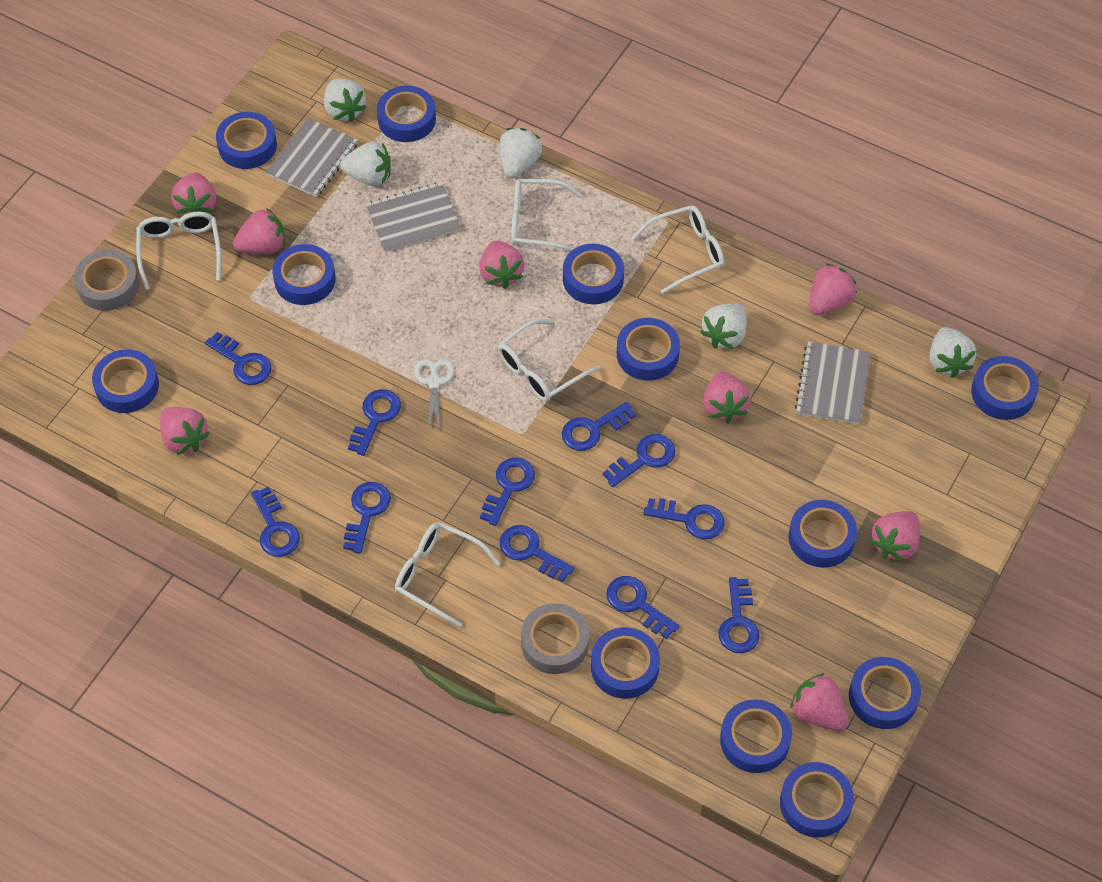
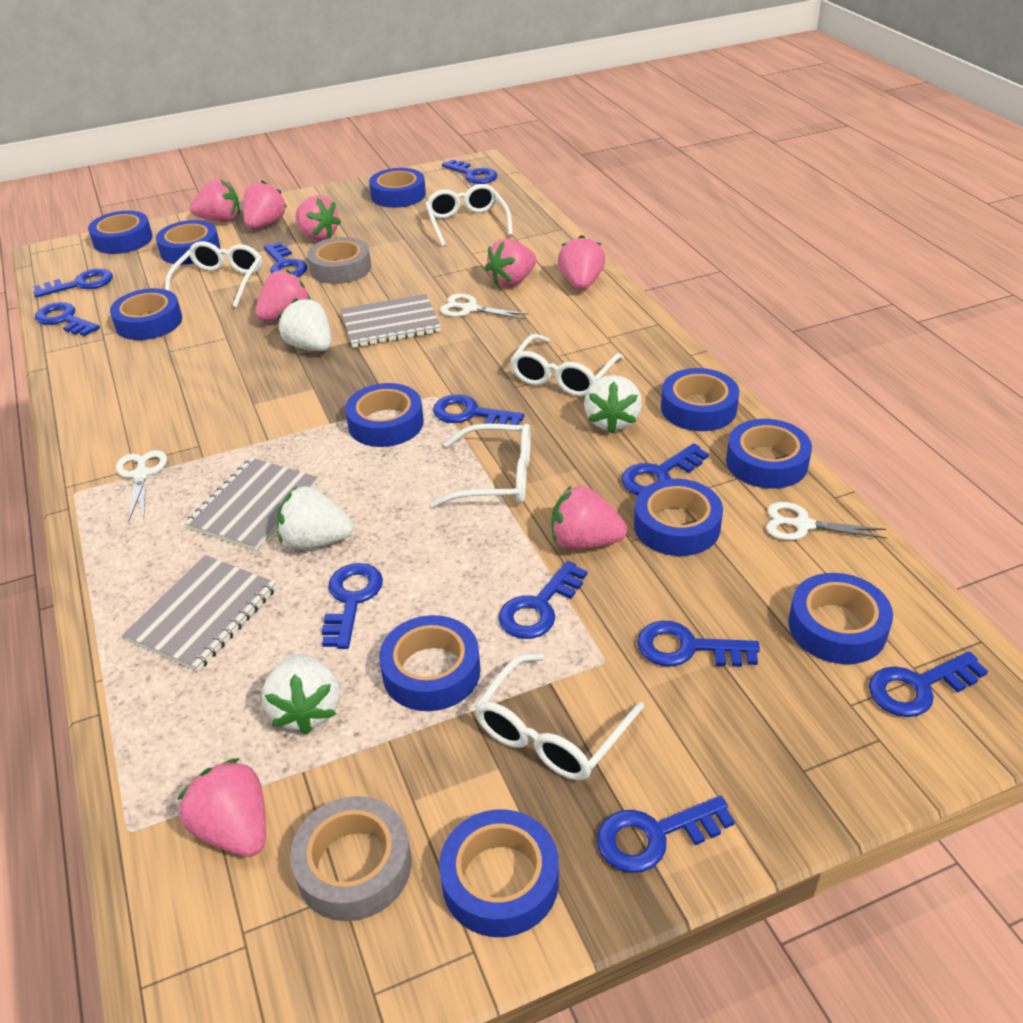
blue tape: [92,349,159,413] [216,112,277,169] [272,244,336,305] [377,86,436,142] [563,244,624,304] [591,627,660,699] [617,318,680,381] [720,699,792,773] [780,762,854,838] [788,500,857,568] [849,657,921,729] [971,356,1039,420] = 12 -> [88,211,153,254] [110,288,182,340] [156,220,220,265] [345,383,424,447] [369,168,426,208] [379,615,481,711] [439,809,559,937] [634,479,723,556] [661,368,739,431] [726,419,812,489] [788,573,893,664] = 11
white scissors: [414,359,454,431] = 1 -> [116,450,167,520] [440,293,529,319] [766,502,887,540] = 3
white strawberry: [324,79,367,122] [340,142,391,186] [499,128,542,178] [700,303,747,349] [929,327,976,378] = 5 -> [262,654,340,735] [277,486,354,550] [278,298,331,351] [584,375,642,434] = 4

